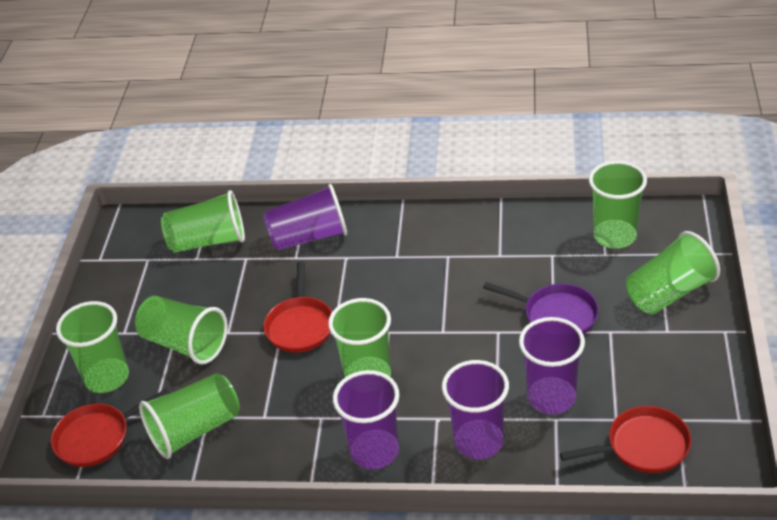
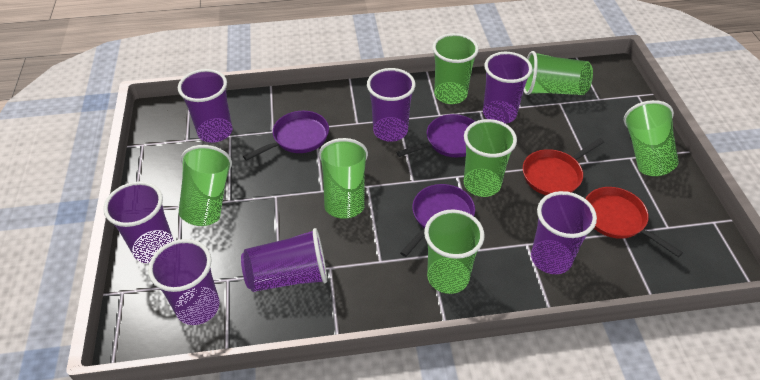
purple cup: [263,184,347,250] [333,370,399,469] [442,360,509,459] [519,317,585,414] = 4 -> [103,181,174,264] [148,239,220,325] [178,69,233,143] [241,228,327,292] [367,68,415,142] [483,52,532,124] [531,191,597,274] = 7
purple pan: [483,282,599,334] = 1 -> [243,111,329,161] [396,114,475,158] [400,184,475,257] = 3
red pan: [51,389,169,467] [264,261,332,353] [560,406,691,473] = 3 -> [523,138,604,195] [585,187,683,257] = 2

